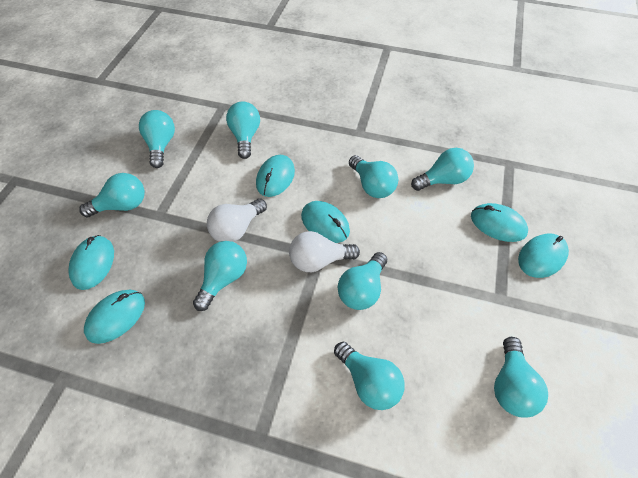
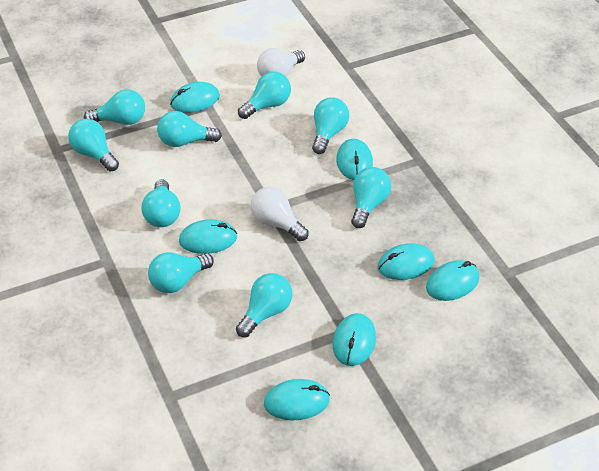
turquoise mouse: [68,235,114,290] [84,290,145,344] [256,155,295,197] [301,201,350,243] [471,203,528,242] [518,234,569,278] = 6 -> [170,82,220,113] [179,219,237,254] [264,379,330,421] [333,313,376,366] [336,139,373,180] [378,243,434,280] [426,260,479,301] = 7

